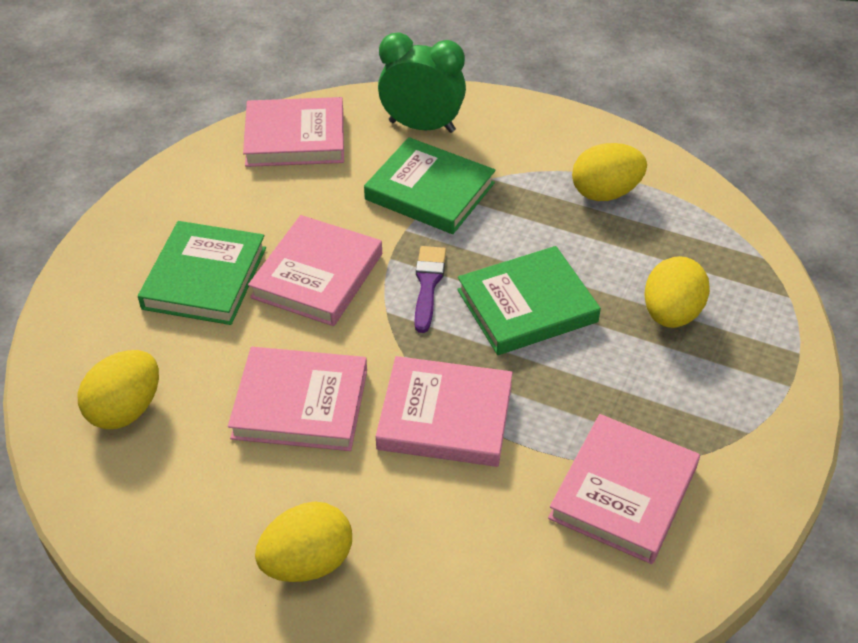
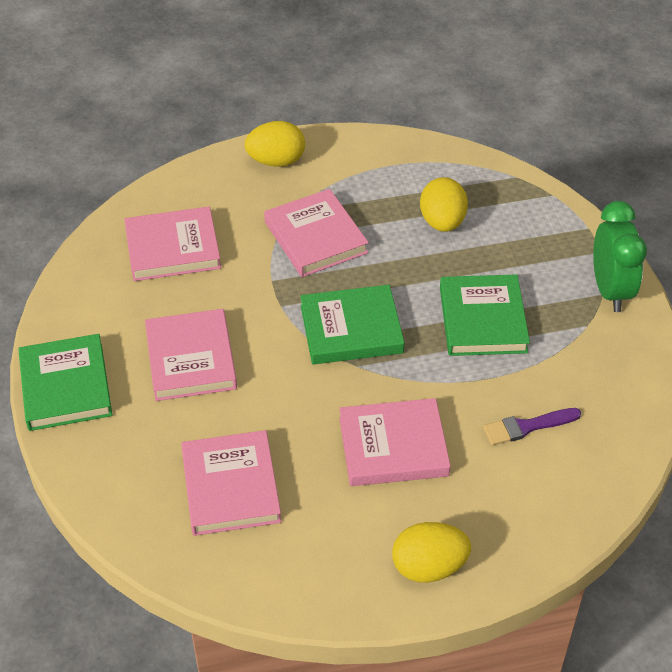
yellow egg: [78,350,159,429] [255,501,352,582] [572,143,647,201] [644,256,710,328] = 4 -> [245,121,305,167] [392,522,471,583] [420,177,468,232] = 3

